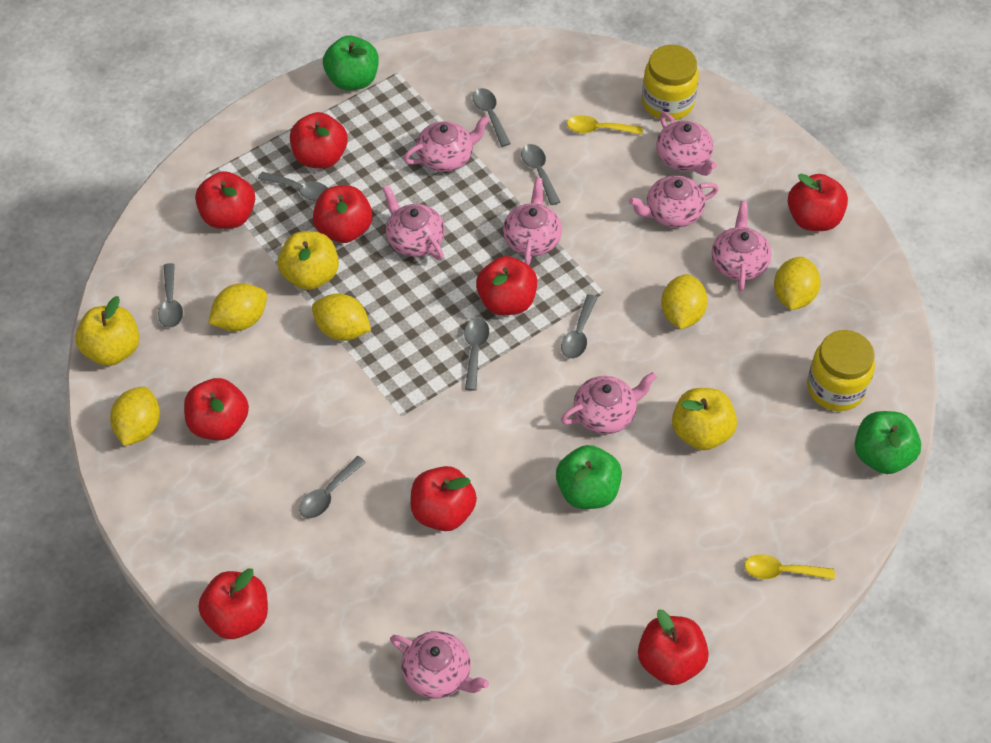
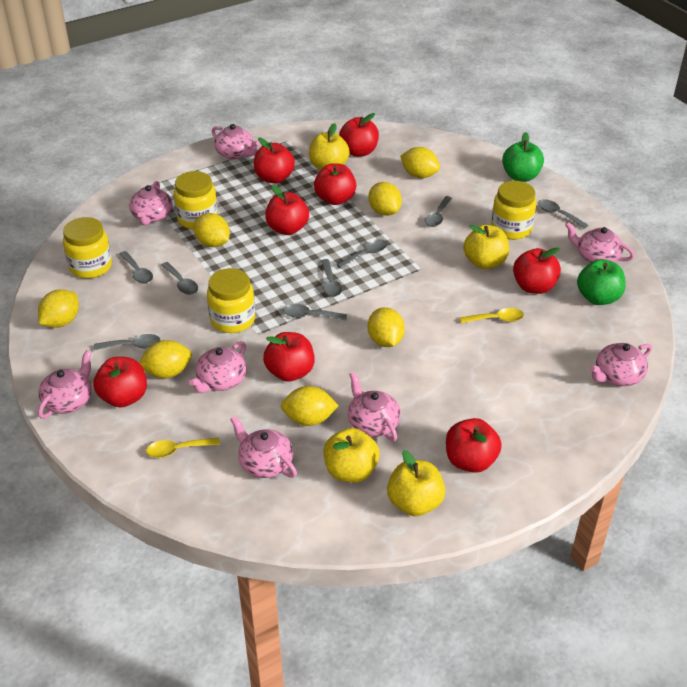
green apple: [323,36,379,91] [556,445,622,509] [855,411,921,474] = 3 -> [502,132,544,182] [577,259,626,305] = 2
grey spoon: [158,263,183,328] [258,172,328,201] [299,456,366,518] [464,318,489,391] [472,88,511,147] [521,144,560,205] [561,294,597,359] = 7 -> [94,334,160,350] [119,251,153,284] [161,262,198,295] [283,304,347,320] [321,259,342,297] [337,239,387,269] [425,196,452,227] [538,199,588,229] = 8
red apple: [184,378,249,440] [195,171,255,229] [198,568,268,639] [290,112,348,169] [313,185,373,243] [410,466,477,531] [476,256,537,315] [638,609,709,685] [788,174,848,231] = 9 -> [93,357,147,408] [254,138,295,184] [263,332,315,382] [265,186,309,235] [314,163,356,205] [339,113,379,157] [446,418,502,473] [513,248,561,294] = 8
yellow apple: [75,296,139,366] [278,231,339,290] [672,388,737,450] = 3 -> [309,123,350,170] [324,428,380,483] [387,450,445,516] [463,225,509,269] = 4
yellow jar: [642,45,699,120] [807,330,875,411] = 2 -> [63,217,112,279] [174,171,218,230] [207,268,255,333] [491,181,537,240] = 4
yellow lemon: [110,386,160,446] [208,283,267,331] [312,294,371,341] [661,274,708,329] [774,257,821,310] = 5 -> [38,289,79,328] [139,340,192,378] [194,213,230,247] [281,386,339,426] [368,182,402,216] [368,307,405,347] [400,147,440,178] = 7

